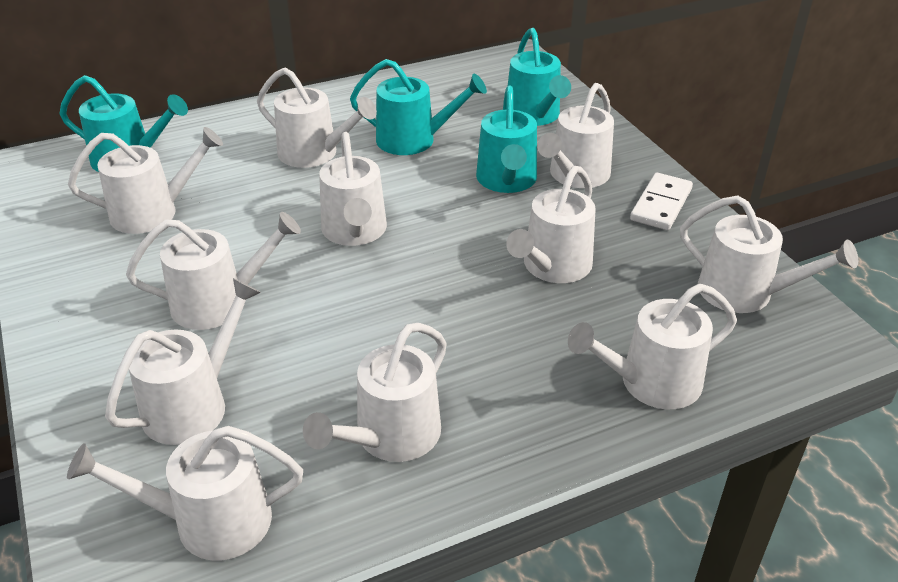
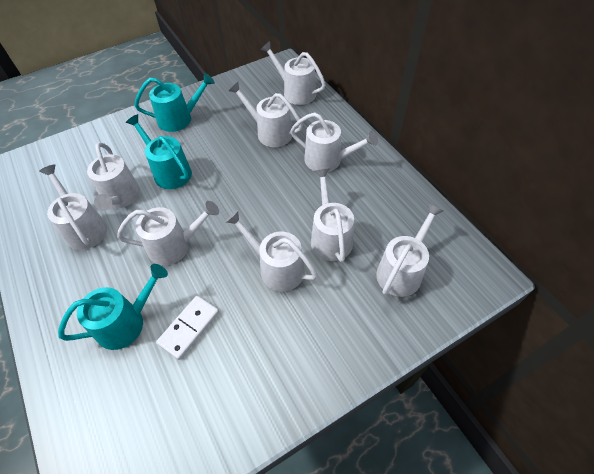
turquoise watering can: [59,75,188,172] [350,59,487,155] [476,86,537,193] [508,28,571,126] = 4 -> [58,264,168,350] [126,114,192,189] [135,73,215,132] = 3
white watering can: [67,426,303,560] [68,127,223,234] [105,278,261,445] [126,212,301,330] [257,68,377,168] [303,323,447,462] [319,132,387,246] [506,166,596,283] [538,83,614,188] [568,284,737,409] [680,195,858,313] = 11 -> [39,164,107,250] [87,142,140,211] [117,201,219,265] [225,210,318,292] [229,82,303,147] [260,41,326,105] [290,112,378,172] [311,168,354,262] [376,203,444,297] = 9

